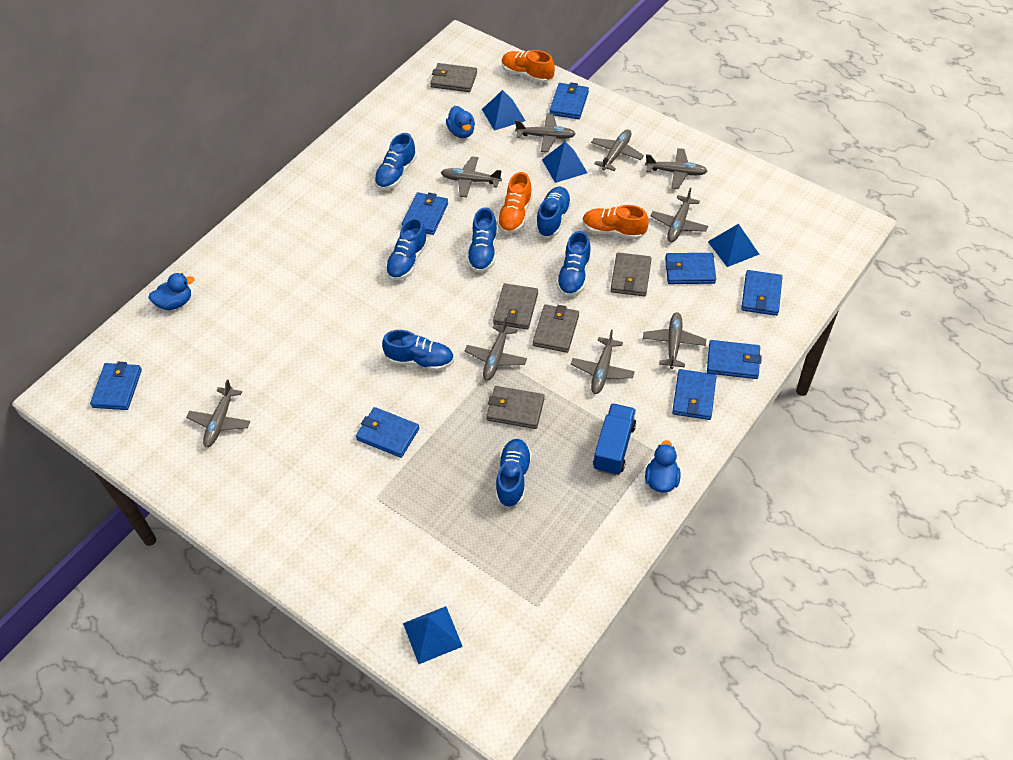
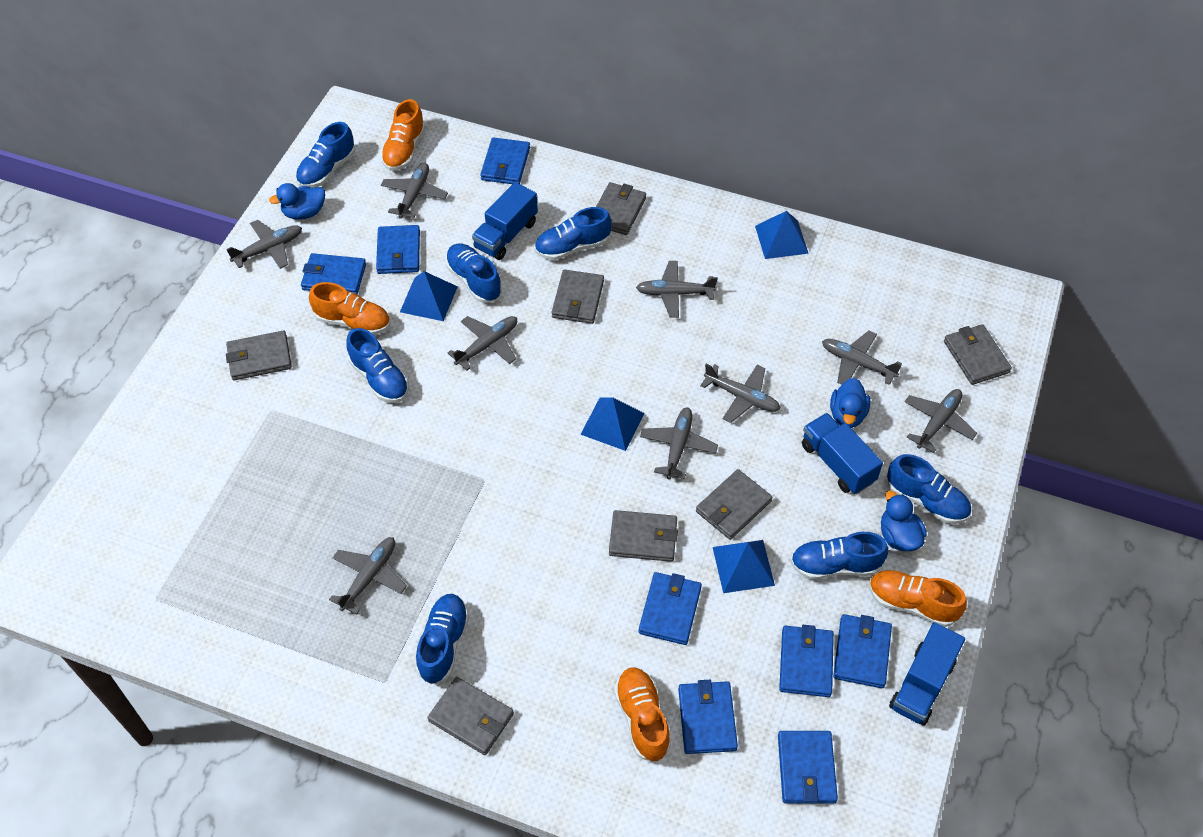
blue truck: [593,403,636,475] = 1 -> [472,182,538,260] [802,413,883,494] [889,622,965,726] = 3
grey wallet: [430,63,477,92] [486,386,545,429] [493,283,538,329] [533,305,579,353] [611,253,652,296] = 5 -> [226,330,292,381] [427,677,514,755] [552,269,604,324] [596,182,646,235] [609,510,678,562] [696,469,773,540] [944,324,1012,385] = 7
orange shoe: [497,172,533,234] [502,50,555,83] [583,205,649,239] = 3 -> [309,282,390,335] [381,99,425,171] [614,667,671,762] [869,570,967,627] = 4

